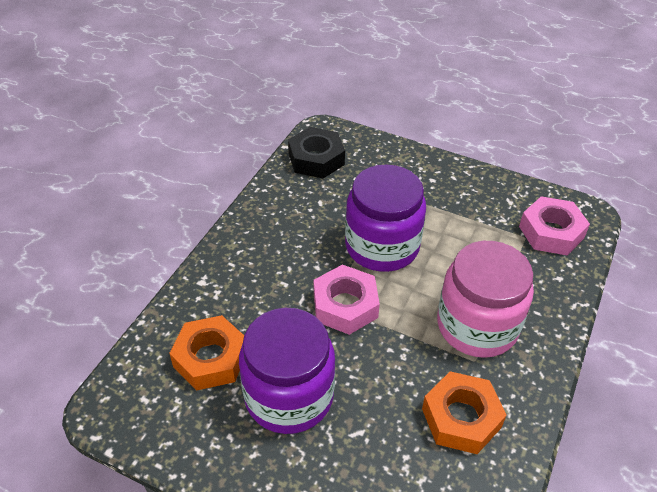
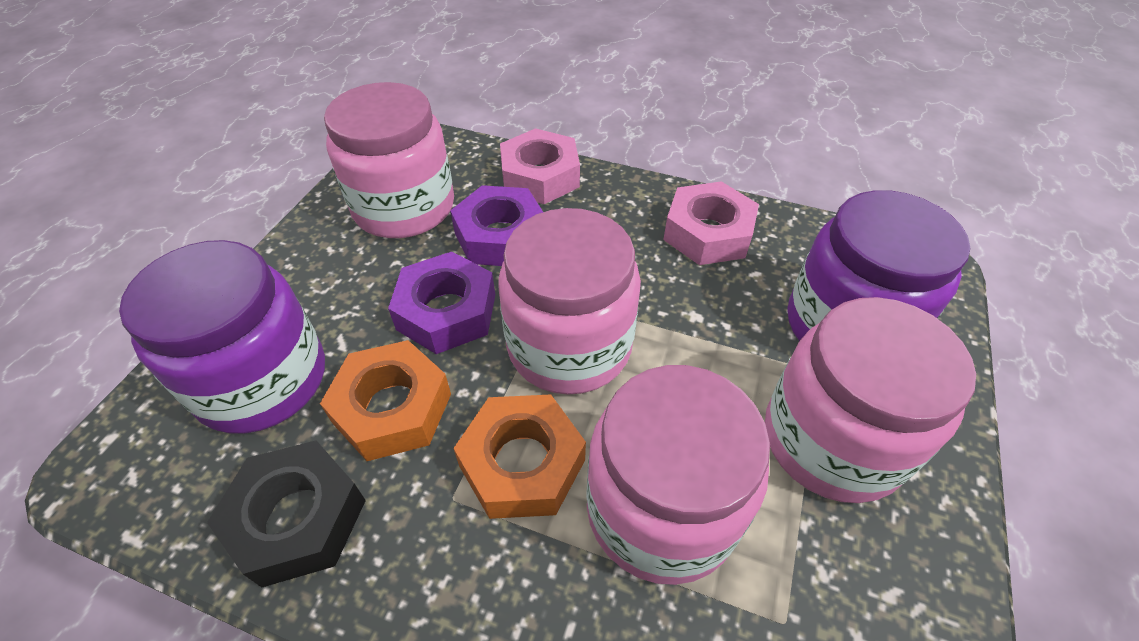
pink jar: [437,241,534,358] = 1 -> [324,82,454,238] [498,208,641,395] [586,365,770,585] [765,297,976,503] = 4
purple nut: none = 0 -> [388,252,495,354] [450,185,543,266] = 2

